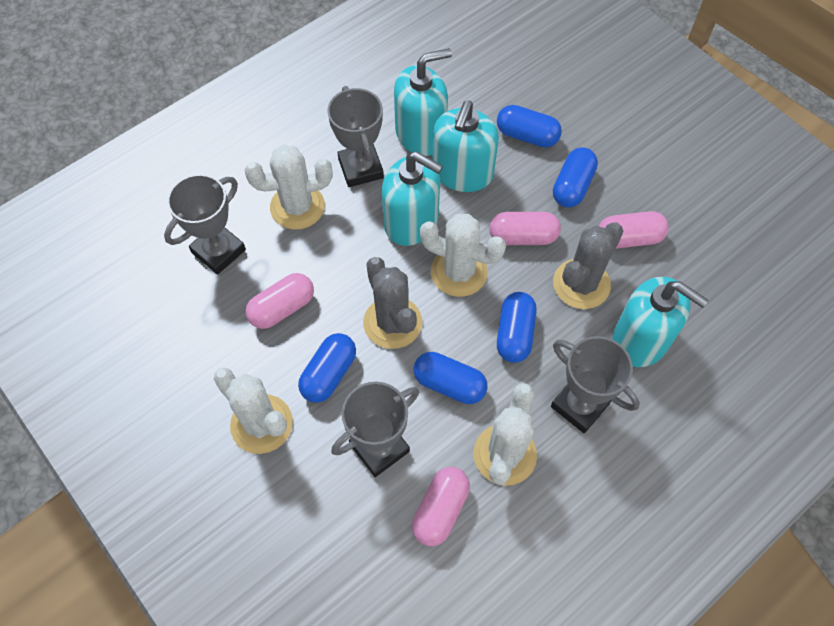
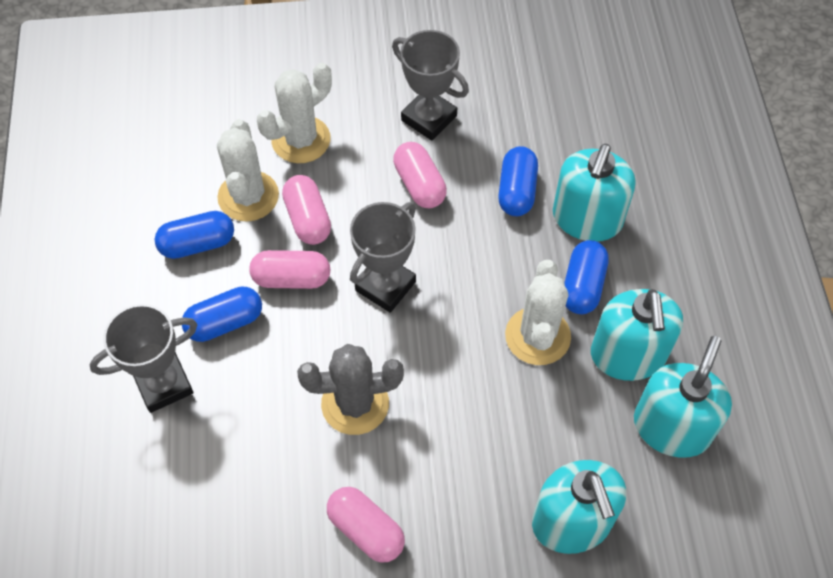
blue capsule: [298,333,356,403] [413,352,488,404] [497,105,562,148] [497,292,537,363] [553,148,598,208] = 5 -> [155,211,234,259] [182,286,262,342] [498,146,538,216] [564,240,609,314] = 4
grey cactus: [363,257,422,349] [553,222,623,309] = 2 -> [297,344,404,435] = 1
grey trophy: [164,174,246,275] [327,86,384,187] [331,382,419,477] [551,336,640,433] = 4 -> [89,304,197,413] [350,202,416,313] [392,30,469,140] = 3
white cactus: [214,368,293,454] [245,144,333,230] [420,214,506,297] [473,383,537,486] = 4 -> [217,119,279,222] [257,63,332,163] [505,260,571,365] = 3

